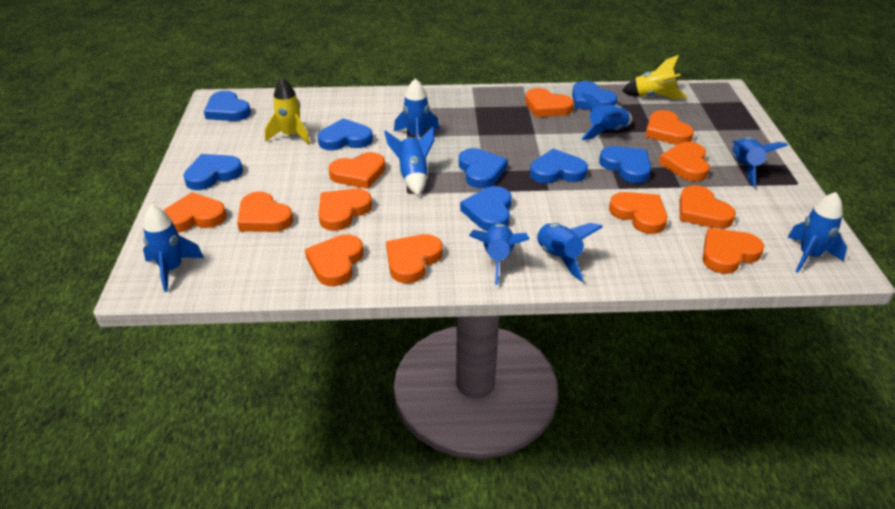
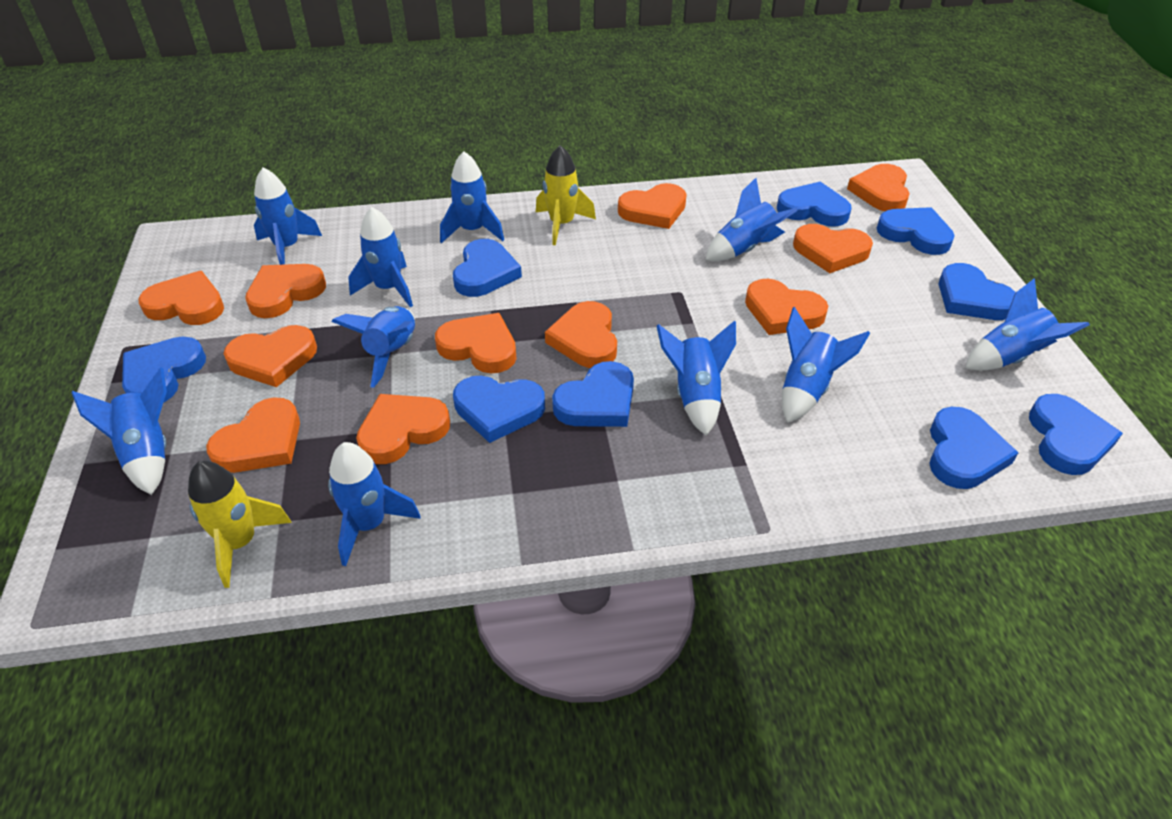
blue heart: [183,154,243,190] [204,91,251,121] [318,118,373,150] [459,148,508,188] [460,186,512,231] [530,149,588,184] [572,81,618,110] [599,146,651,183] = 8 -> [122,336,206,403] [453,239,522,297] [453,376,545,443] [552,361,634,427] [777,182,852,227] [877,207,955,255] [929,407,1019,489] [939,263,1016,320] [1029,394,1123,475] = 9
blue rocket: [143,205,204,292] [384,127,435,196] [394,78,439,140] [469,223,530,285] [536,223,603,281] [581,93,632,140] [732,137,788,186] [787,192,847,273] = 8 -> [72,367,167,495] [254,168,322,265] [328,442,421,566] [332,306,415,388] [348,207,413,307] [440,151,504,243] [657,321,736,436] [706,178,798,261] [782,307,870,423] [965,278,1090,371] = 10
orange heart: [163,192,227,233] [237,191,293,232] [305,234,364,286] [318,189,372,231] [328,152,385,189] [386,234,443,283] [525,88,574,117] [609,192,667,234] [645,110,694,145] [659,142,710,181] [679,185,736,229] [703,228,764,274] = 12 -> [138,271,224,325] [206,398,300,473] [224,325,317,387] [245,264,326,318] [356,394,450,464] [435,313,517,374] [545,301,617,368] [618,183,687,229] [745,279,828,335] [793,224,873,273] [847,164,910,211] = 11

